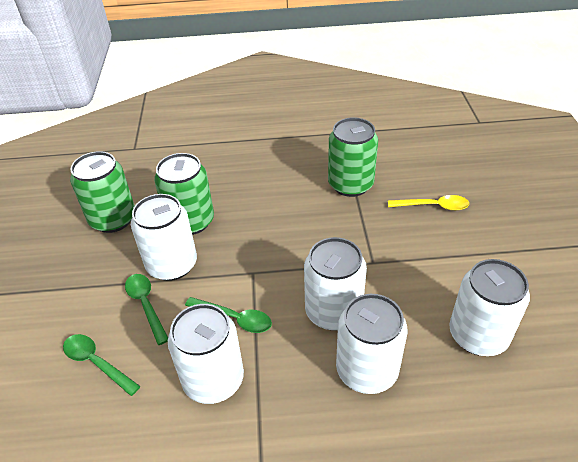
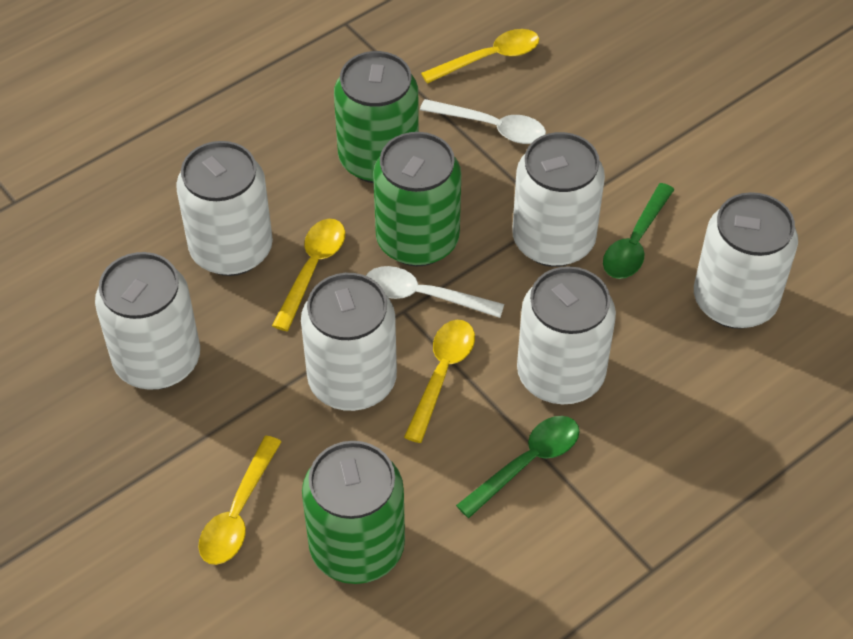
green spoon: [63,334,140,396] [125,274,168,345] [185,297,272,333] = 3 -> [456,416,580,518] [603,183,675,279] = 2
white can: [131,194,197,281] [168,304,244,404] [304,237,367,331] [336,294,408,394] [449,259,530,356] = 5 -> [95,252,200,390] [176,141,273,276] [301,273,397,411] [512,132,605,267] [517,266,616,404] [694,192,798,329] = 6
white spoon: none = 0 -> [366,266,504,318] [420,99,546,144] = 2
yellow spoon: [388,195,469,211] = 1 -> [198,436,281,565] [272,219,345,331] [404,320,475,443] [421,29,539,84] = 4

